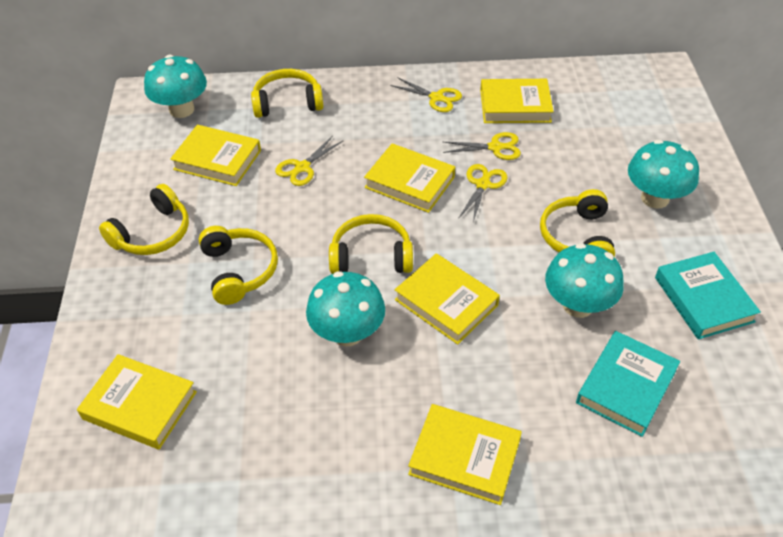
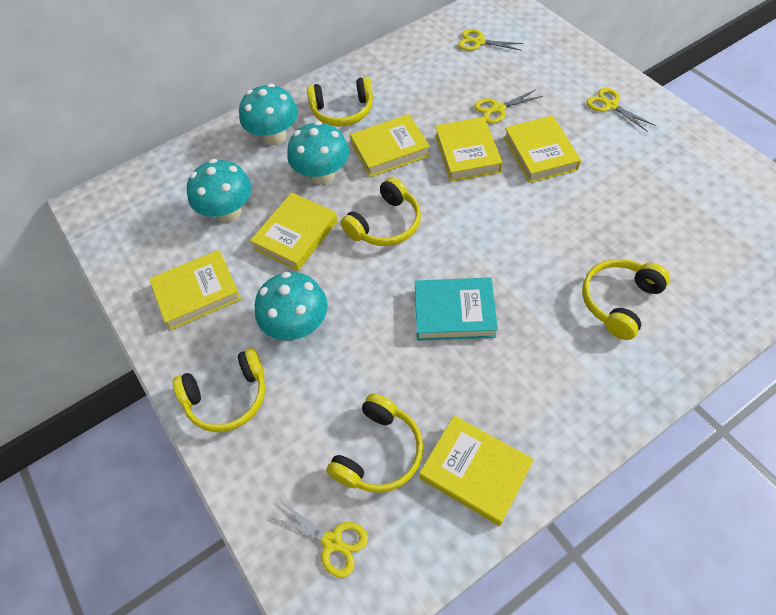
turquoise book: [576,331,680,437] [655,252,761,340] = 2 -> [415,277,498,341] = 1

